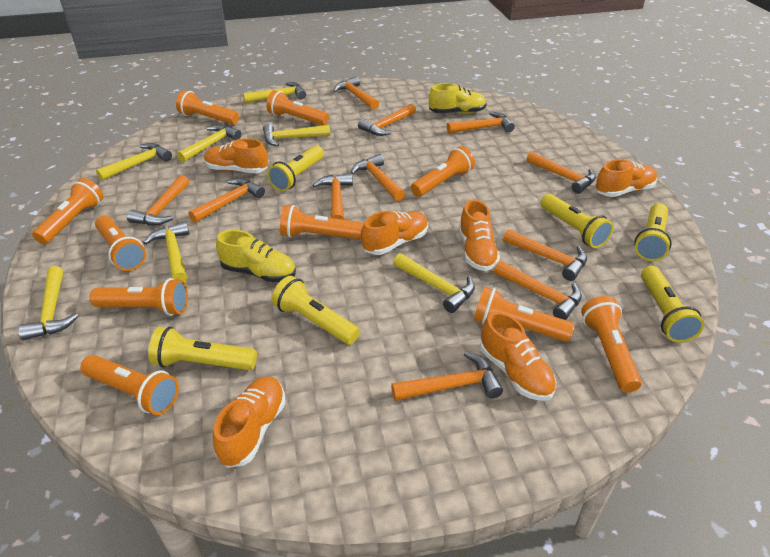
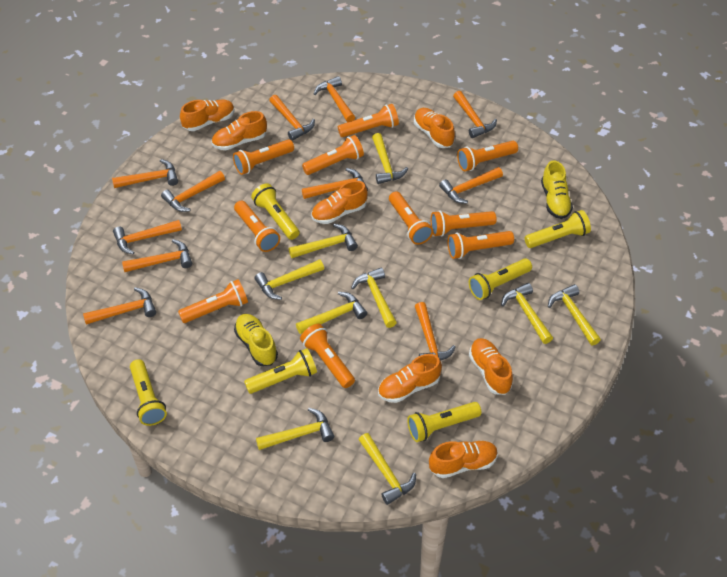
orange shoe: [204,138,268,173] [213,377,286,468] [361,211,428,255] [459,199,500,271] [480,312,556,401] [595,159,657,197] = 6 -> [180,100,234,131] [211,111,267,150] [311,181,368,224] [378,354,442,403] [414,108,455,148] [429,440,498,478] [469,338,513,395] = 7
yellow hammer: [18,266,79,340] [96,143,172,181] [143,221,190,282] [177,125,241,162] [243,82,306,104] [263,124,330,146] [393,253,475,313] = 7 -> [254,259,324,300] [256,408,334,450] [289,224,358,258] [296,292,367,334] [351,267,397,328] [359,433,416,505] [372,133,408,184] [501,283,553,344] [548,284,601,345] = 9

